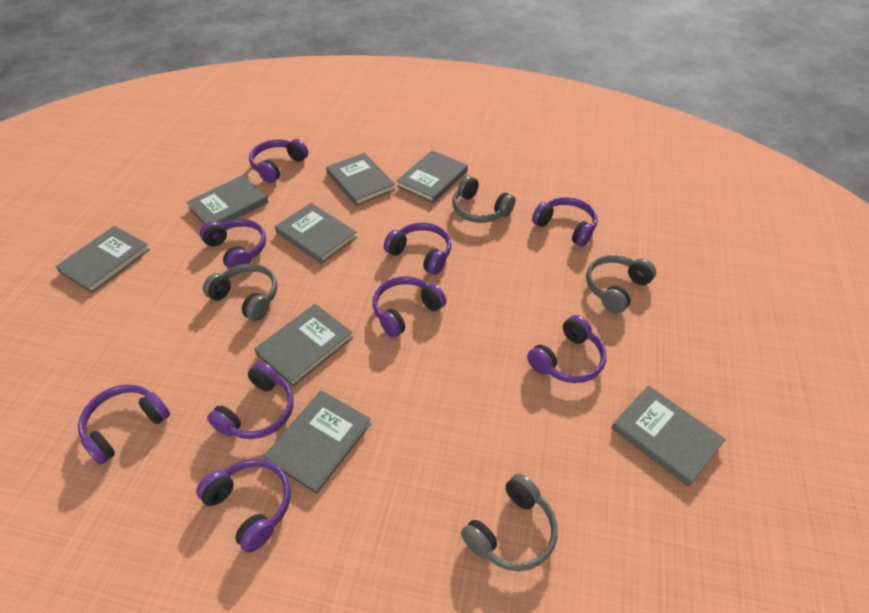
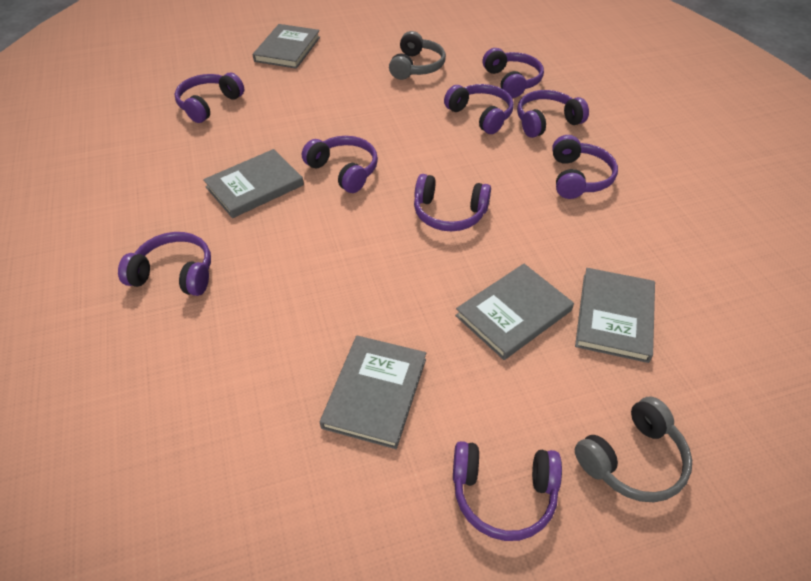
grey book: [56,226,150,293] [186,175,268,224] [254,304,353,387] [264,390,371,494] [275,203,357,264] [326,153,395,206] [397,150,468,203] [611,385,726,487] = 8 -> [203,149,304,218] [253,24,320,69] [320,336,426,449] [455,264,574,360] [575,268,655,363] = 5
grey headphones: [203,263,277,321] [452,176,516,223] [461,473,558,572] [586,255,656,314] = 4 -> [389,31,446,80] [575,397,692,502] = 2

